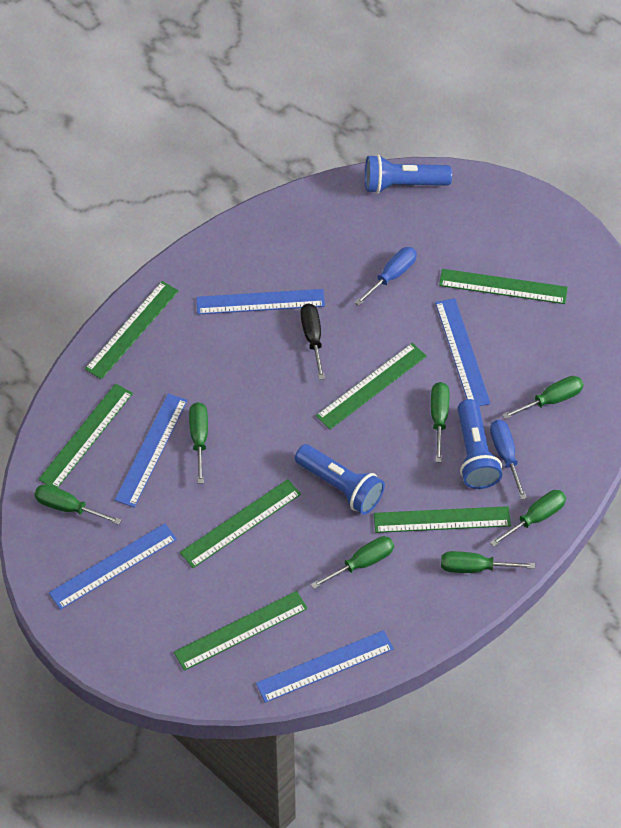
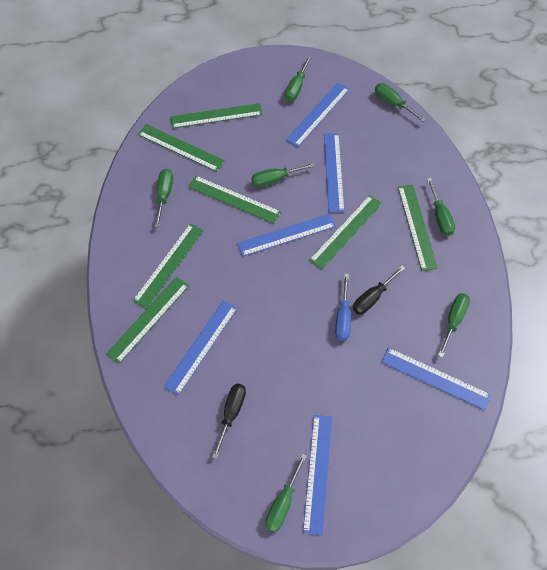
black screwdriver: [300,303,325,380] = 1 -> [212,383,246,459] [353,265,405,314] = 2
blue flashlight: [295,444,385,515] [365,154,452,194] [458,399,502,489] = 3 -> none = 0
blue ruler: [49,523,177,610] [115,393,188,508] [196,289,325,315] [256,630,394,703] [435,298,491,406] = 5 -> [164,300,237,396] [237,214,336,257] [286,83,350,147] [303,415,332,535] [324,133,345,212] [382,347,491,410] = 6
blue screwdriver: [355,247,417,306] [490,420,527,500] = 2 -> [335,274,351,341] = 1

